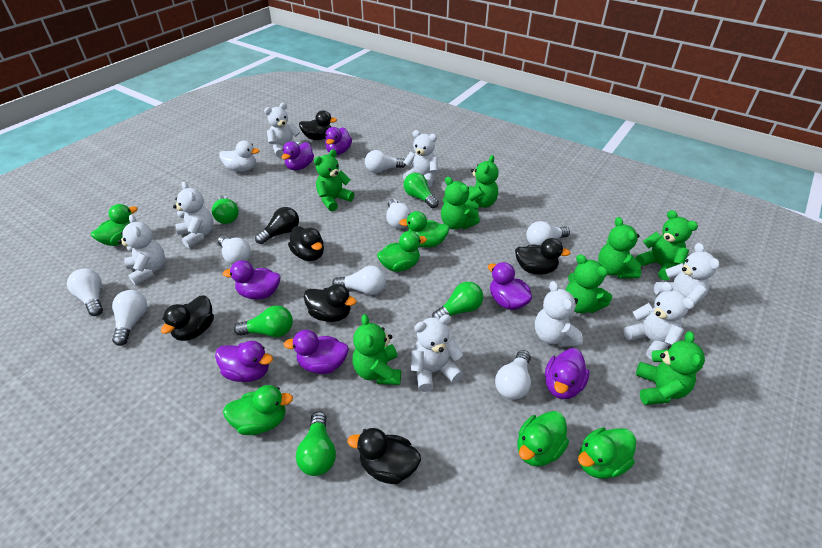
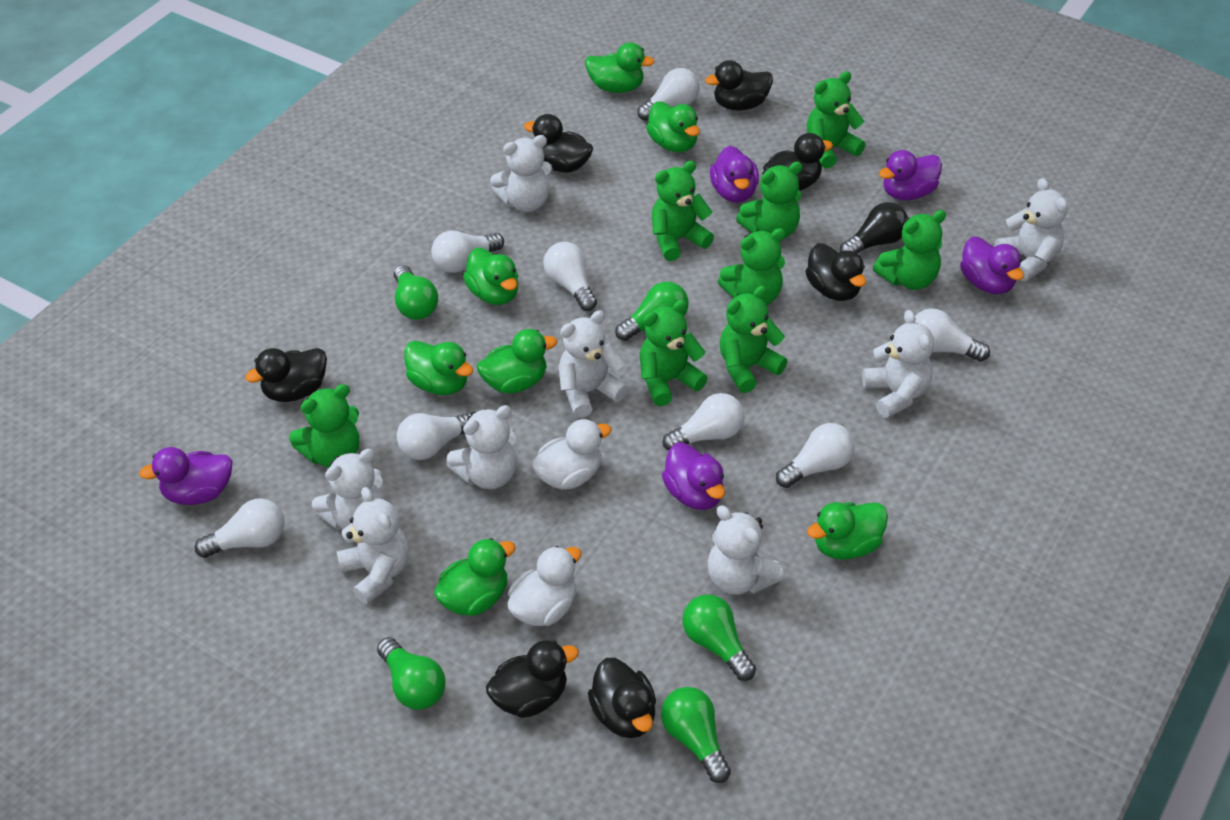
black duck: [161,295,214,341] [288,226,324,261] [299,110,337,140] [304,284,357,322] [348,428,421,484] [515,238,570,275] = 6 -> [245,348,327,402] [486,640,579,718] [524,114,593,173] [588,658,656,738] [705,60,773,111] [763,133,833,191] [805,243,866,301] = 7
green duck: [91,204,138,246] [223,385,293,435] [377,231,427,272] [399,211,450,248] [517,411,569,467] [578,427,636,479] = 6 -> [404,341,473,395] [434,538,516,616] [463,248,519,305] [477,329,557,393] [585,42,655,93] [646,102,700,152] [807,502,888,560] = 7
purple duck: [215,341,273,382] [223,260,281,300] [282,142,314,170] [284,330,349,374] [325,127,352,155] [488,262,532,310] [545,348,589,399] = 7 -> [139,447,232,505] [662,443,725,510] [710,146,759,203] [879,150,942,201] [960,236,1024,294] = 5
white duck: [219,140,260,172] = 1 -> [507,546,582,626] [532,419,612,489] = 2

